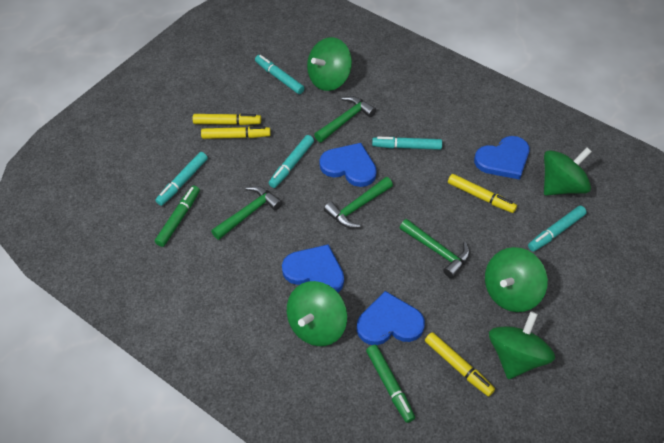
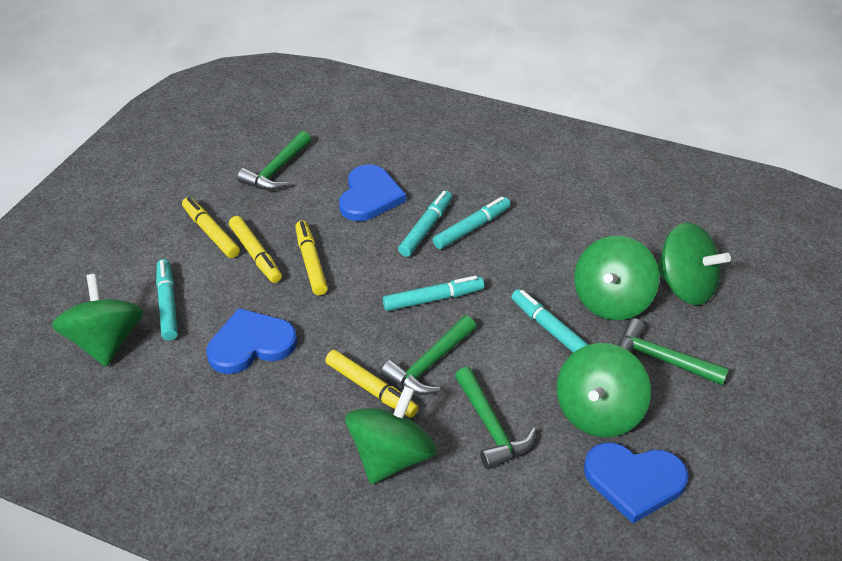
blue heart: [282,244,344,293] [319,143,377,187] [357,291,425,345] [474,136,530,180] = 4 -> [207,308,297,374] [339,165,406,221] [584,442,689,523] = 3
green marker: [155,186,200,247] [366,345,415,423] = 2 -> none = 0

